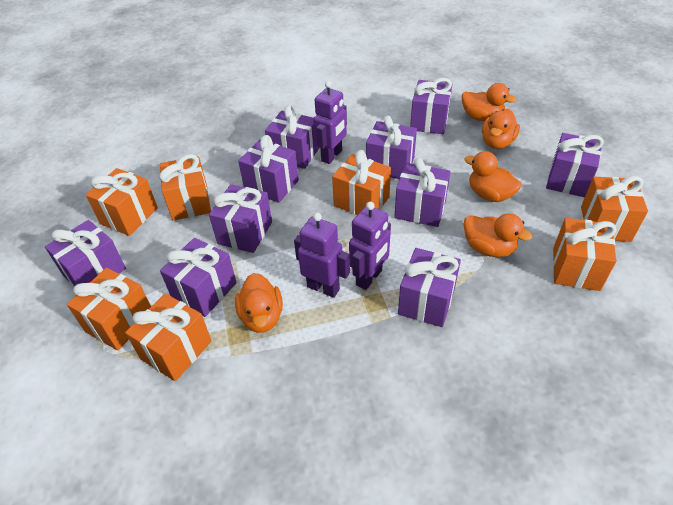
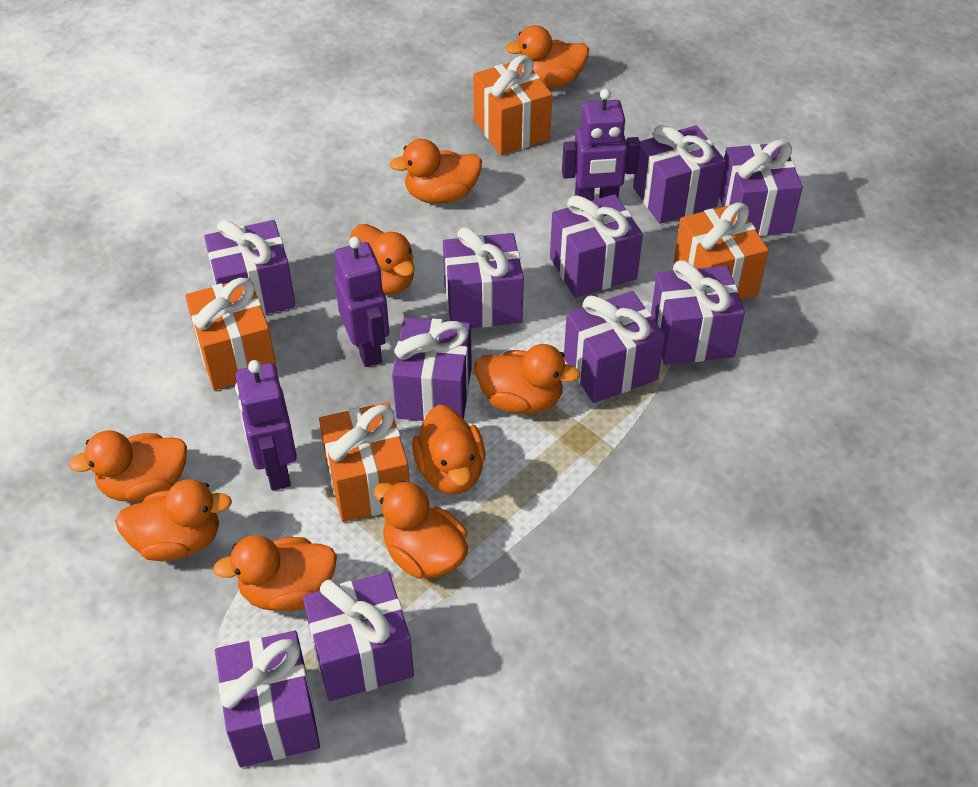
orange duck: [235,273,283,333] [462,83,517,122] [464,151,522,202] [464,213,532,257] [482,109,520,149] = 5 -> [69,430,187,502] [115,479,232,561] [213,535,337,611] [349,224,415,294] [374,481,468,579] [389,139,482,204] [412,405,485,494] [475,344,580,414] [505,25,589,88] = 9
orange gift: [67,268,151,351] [86,168,158,236] [125,293,212,381] [159,154,211,221] [332,150,391,215] [553,218,616,291] [581,176,648,242] = 7 -> [185,277,277,390] [319,402,410,522] [473,55,552,155] [674,202,769,300] = 4

